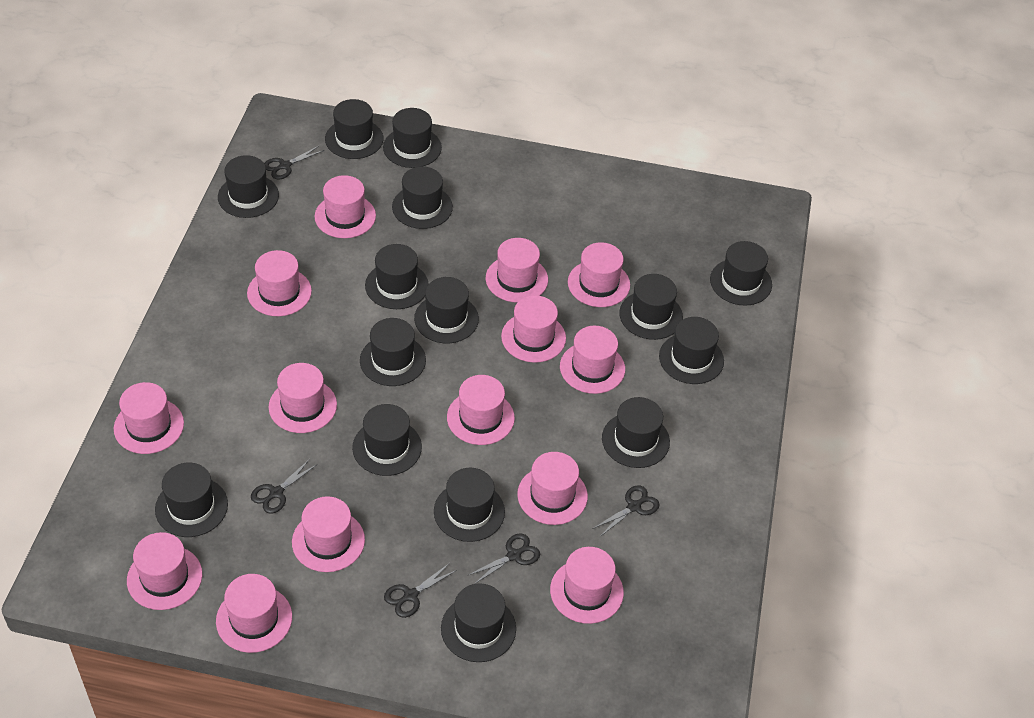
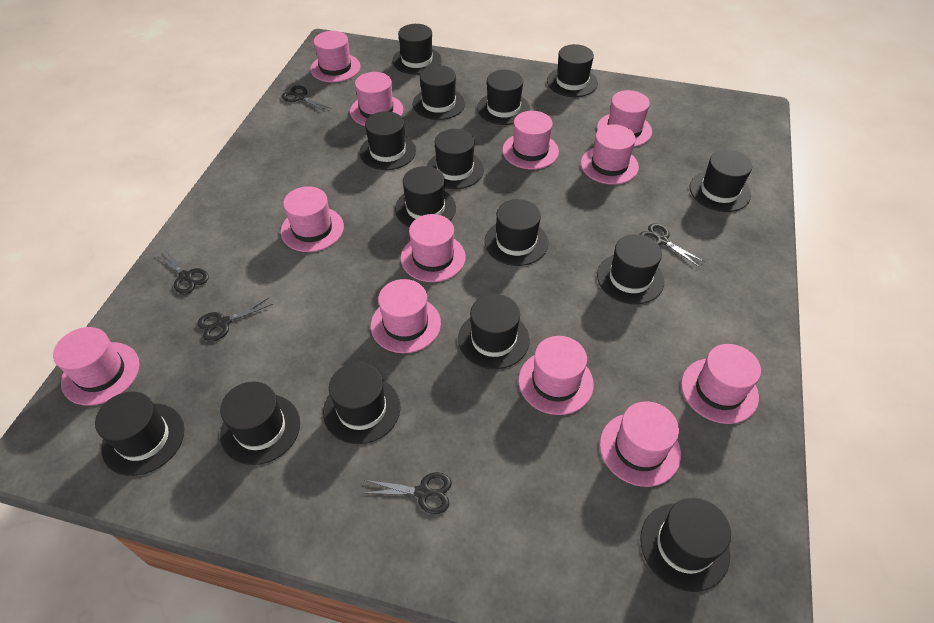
pink hat: [114,382,184,454] [127,532,202,610] [216,574,292,653] [247,250,312,316] [268,363,337,433] [292,496,365,572] [314,175,376,238] [447,375,515,445] [486,238,548,303] [501,295,566,363] [517,452,588,525] [550,547,624,624] [560,326,625,394] [568,242,630,307] = 14 -> [53,327,139,405] [281,186,344,252] [310,31,360,82] [350,72,403,126] [371,279,441,353] [401,214,466,282] [502,111,559,169] [518,336,594,415] [581,124,639,185] [597,90,652,147] [600,401,681,487] [681,344,761,424] = 12

